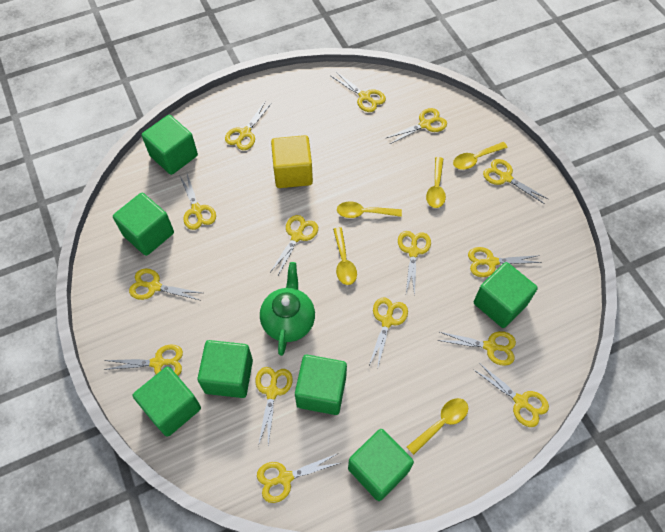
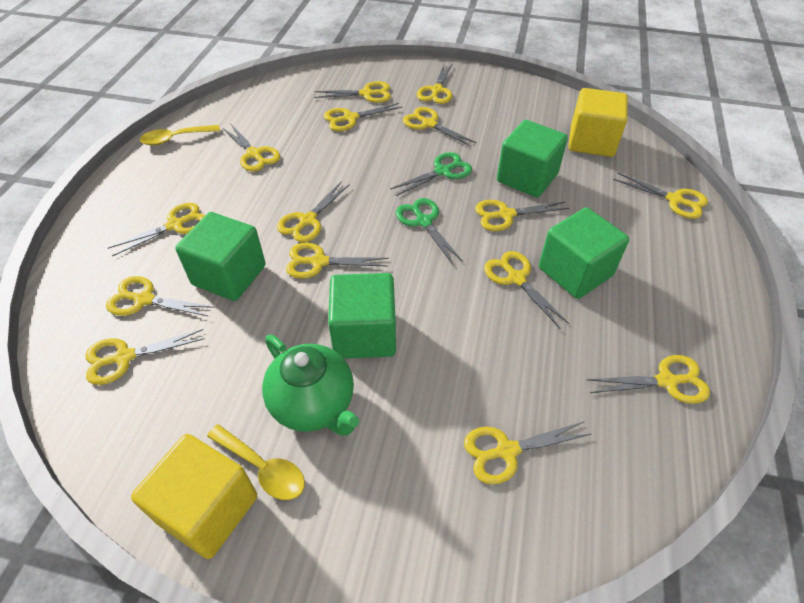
green cube: [113,193,174,256] [133,367,201,437] [142,115,198,175] [197,340,253,398] [295,355,347,415] [348,429,414,501] [474,262,538,328] = 7 -> [175,212,266,301] [328,273,396,358] [497,120,568,198] [539,207,629,299] = 4
green scissors: none = 0 -> [390,152,472,196] [396,198,463,265] = 2
yellow cube: [271,135,313,188] = 1 -> [131,434,257,559] [569,88,628,157] = 2
yellow spoon: [333,227,357,285] [337,201,402,218] [407,398,468,455] [426,157,446,208] [453,142,508,170] = 5 -> [140,125,220,145] [207,424,305,500] = 2

